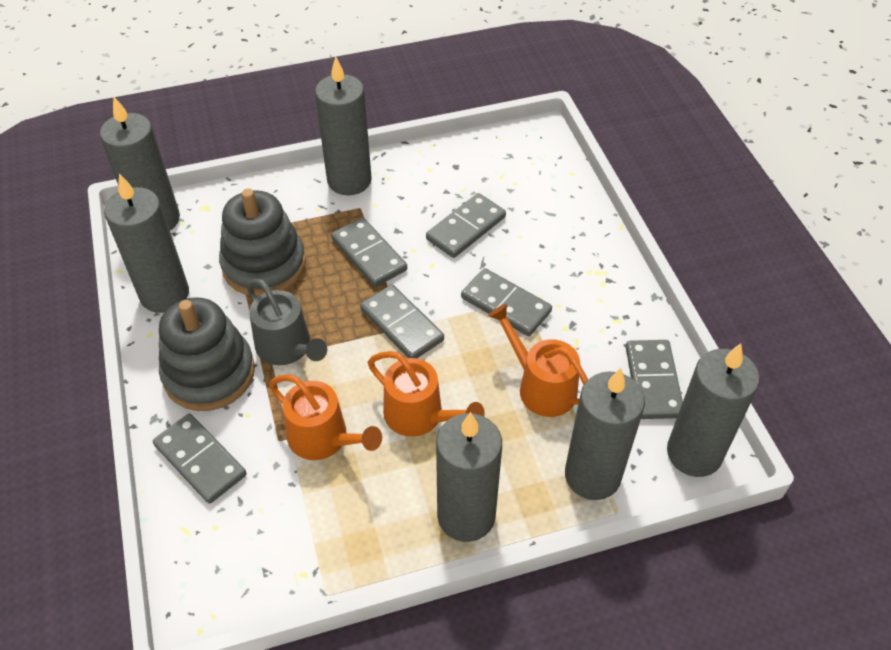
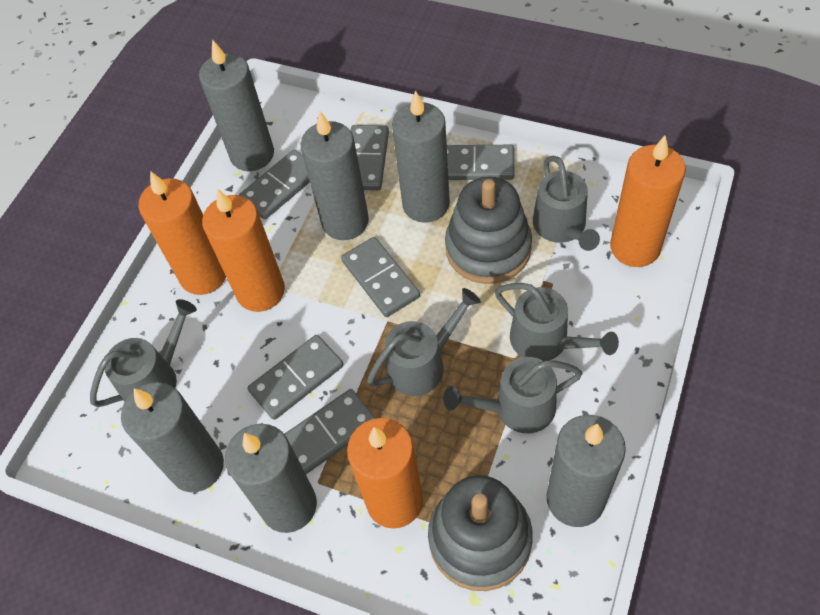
grey watering can: [247,279,327,365] = 1 -> [90,299,197,407] [367,288,481,396] [443,357,582,433] [495,283,619,361] [533,156,600,251] = 5
orange candle: none = 0 -> [139,171,226,295] [202,188,285,312] [347,418,423,529] [610,136,686,267] = 4
orange watering can: [269,374,382,460] [368,351,485,437] [488,304,588,417] = 3 -> none = 0

